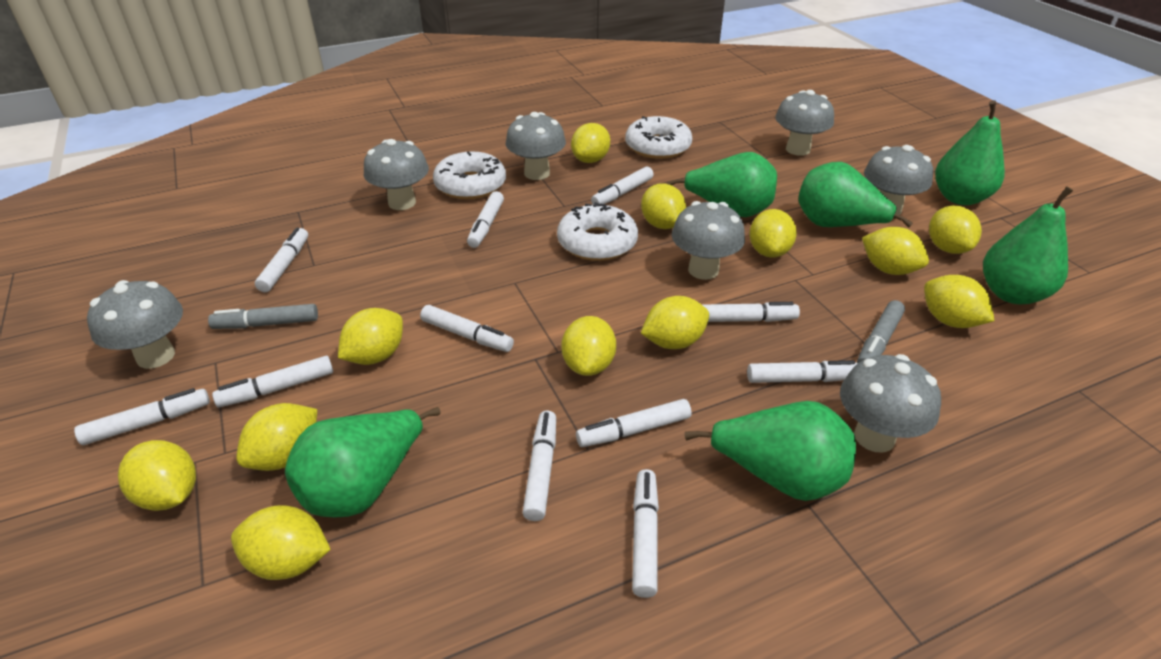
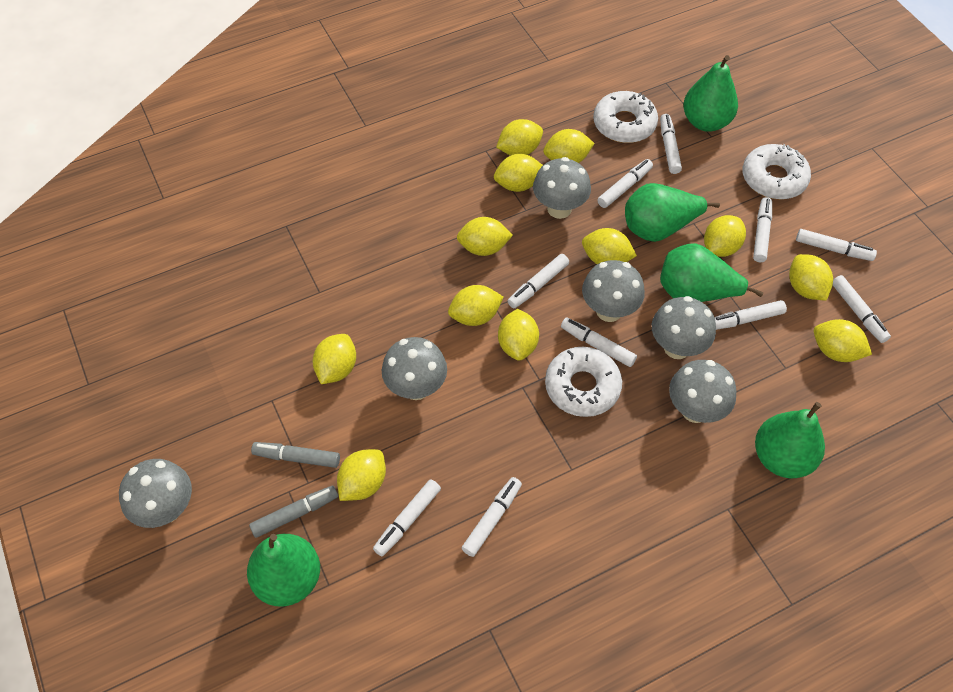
green pear: [285,407,441,518] [667,152,777,217] [684,401,856,501] [798,162,913,228] [935,100,1005,205] [983,186,1073,304] = 6 -> [247,534,320,606] [625,183,720,242] [660,243,763,302] [683,55,738,132] [755,402,825,478] = 5
grey mushroom: [87,280,183,369] [364,139,429,210] [506,112,566,180] [672,201,745,280] [775,90,834,156] [840,354,941,453] [864,145,933,215] = 7 -> [119,459,192,528] [382,337,447,400] [533,157,591,219] [582,260,645,322] [652,296,716,359] [669,360,737,423] = 6
white marker: [74,388,210,445] [212,356,333,407] [255,228,308,292] [420,305,514,352] [467,191,504,248] [522,411,556,521] [576,399,692,447] [591,166,654,205] [632,469,659,598] [703,302,800,322] [747,360,858,383] = 11 -> [373,479,441,556] [462,477,522,557] [508,254,569,308] [561,318,637,367] [597,159,653,208] [660,114,682,174] [714,300,787,330] [753,197,772,262] [796,229,877,261] [833,275,891,343] = 10

